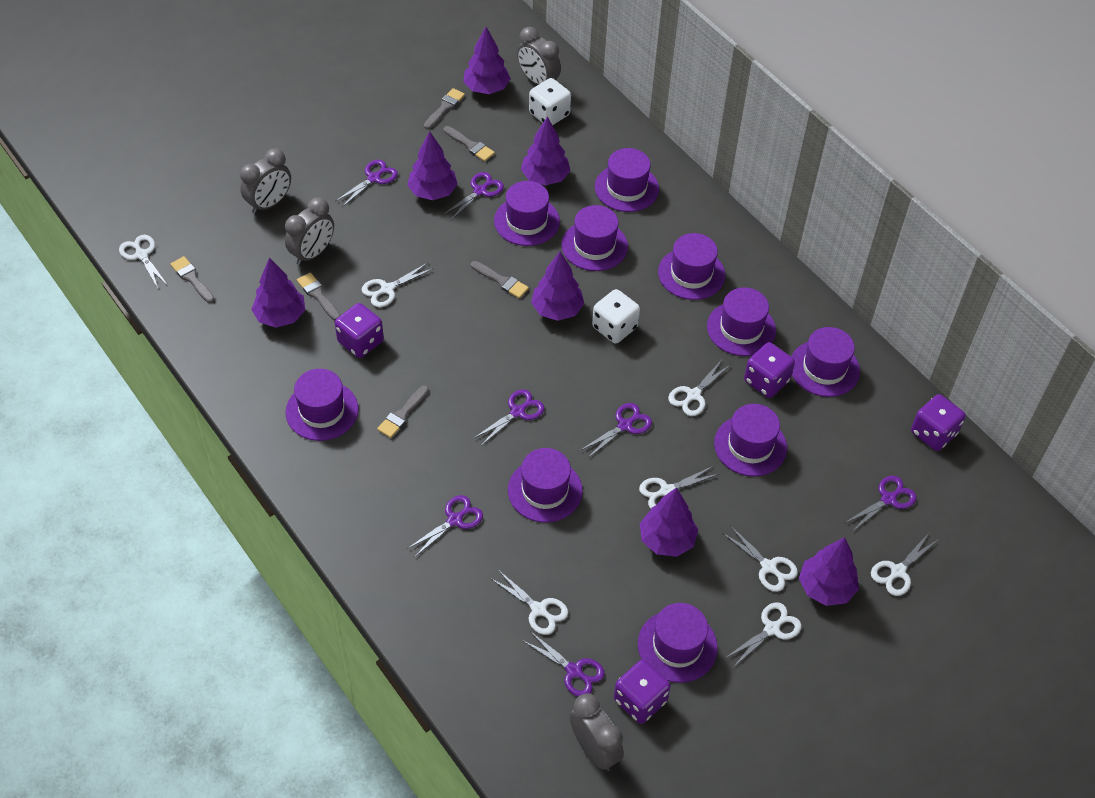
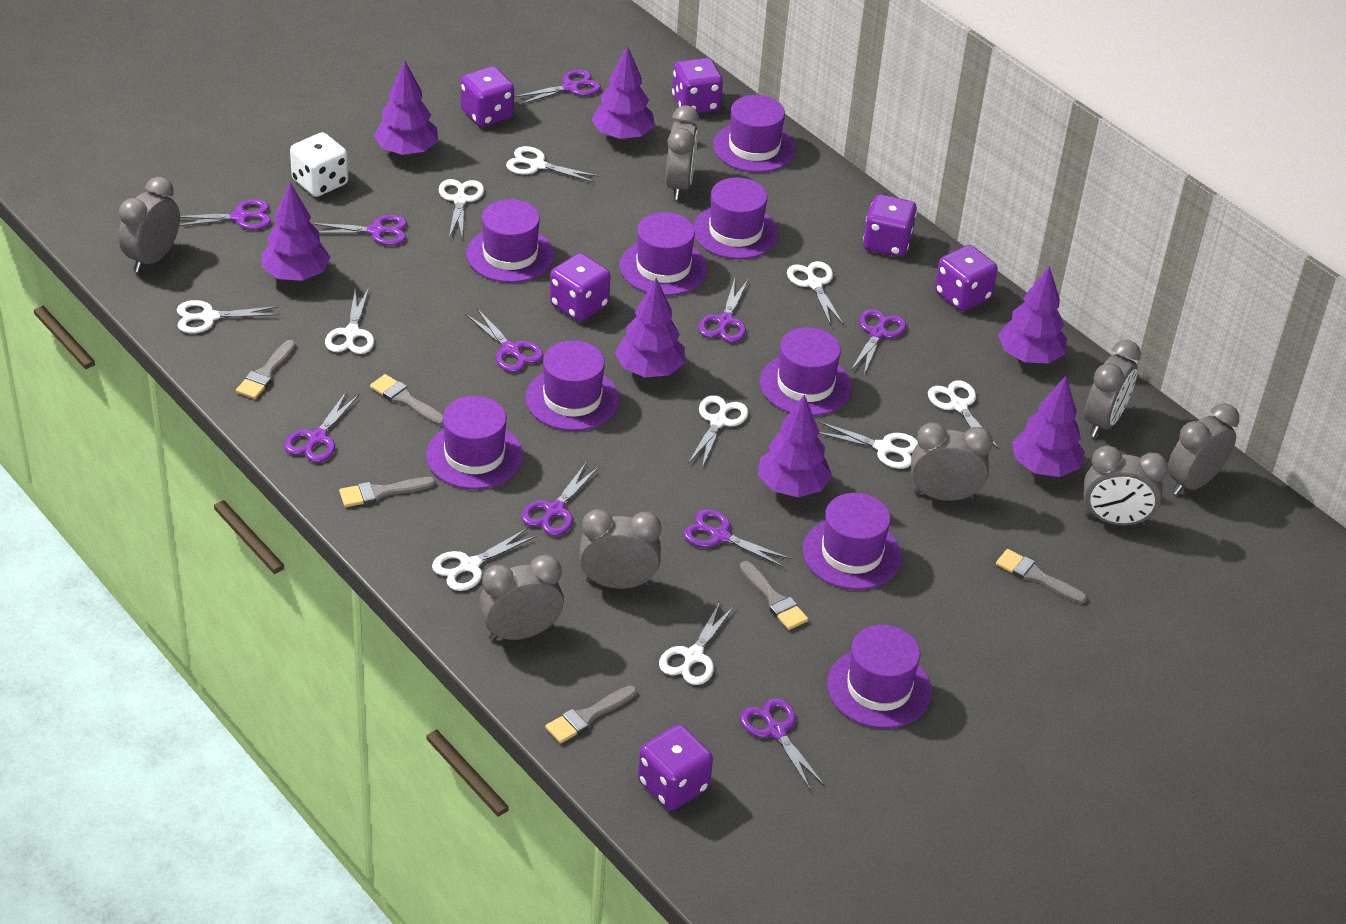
grey clock: [240,148,291,214] [285,197,334,265] [517,27,561,85] [570,693,624,771] = 4 -> [119,177,180,273] [479,555,564,641] [579,509,661,589] [666,105,699,200] [911,422,993,501] [1083,445,1168,526] [1084,340,1141,437] [1168,403,1239,495] = 8
purple dice: [335,303,384,358] [614,659,671,724] [744,342,795,398] [911,394,966,451] = 4 -> [461,66,514,127] [550,253,611,322] [638,724,713,810] [672,58,723,114] [863,195,917,257] [935,245,998,311] = 6
purple hat: [285,369,359,441] [494,181,560,246] [508,448,583,523] [562,205,628,271] [595,148,659,212] [638,603,718,683] [658,233,725,300] [707,287,776,356] [714,404,787,476] [791,327,860,397] = 10 -> [426,396,523,489] [466,199,554,283] [526,341,619,431] [620,212,707,296] [693,178,779,259] [713,95,796,173] [760,327,852,416] [803,493,902,590] [827,625,932,729] = 9
purple scissors: [336,160,398,207] [407,495,483,557] [443,172,504,220] [473,389,544,446] [522,631,605,697] [581,403,652,458] [845,476,917,532] = 7 -> [179,199,271,230] [284,392,359,462] [311,215,407,245] [465,308,544,372] [514,70,601,105] [521,463,599,536] [683,509,791,567] [698,279,748,342] [740,698,825,789] [851,309,906,375] = 10
white dice: [529,78,571,125] [592,289,640,344] = 2 -> [290,132,348,197] = 1
white scissors: [119,235,168,288] [361,263,432,307] [490,570,568,635] [639,466,719,509] [668,360,731,416] [722,526,798,592] [725,602,801,666] [871,533,939,596] = 8 -> [177,300,280,333] [325,288,374,354] [432,528,536,591] [439,179,484,238] [506,146,600,183] [659,602,734,685] [688,396,748,468] [787,261,844,326] [818,421,918,469] [928,380,999,449] = 10

